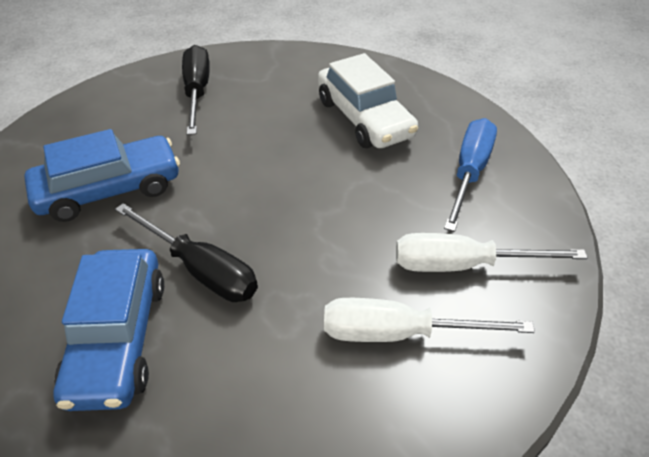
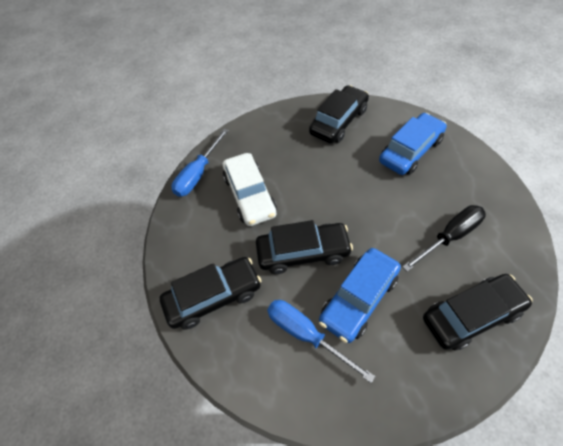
black car: none = 0 -> [160,257,261,329] [256,220,353,274] [309,85,369,143] [423,274,533,351] = 4
black screwdriver: [115,203,258,302] [182,45,210,135] = 2 -> [402,205,486,272] = 1
blue screwdriver: [444,118,497,232] = 1 -> [172,129,229,197] [267,300,375,383] = 2
white screwdriver: [324,298,535,342] [396,233,588,272] = 2 -> none = 0

